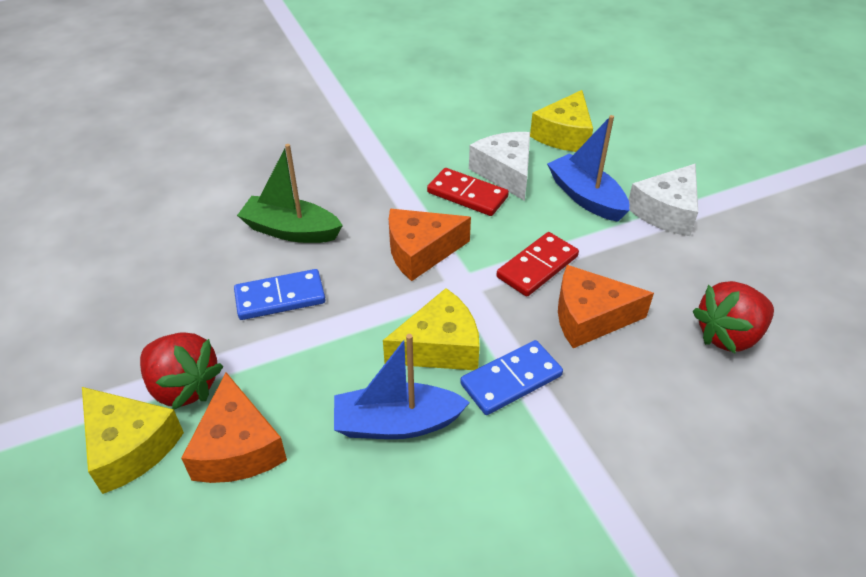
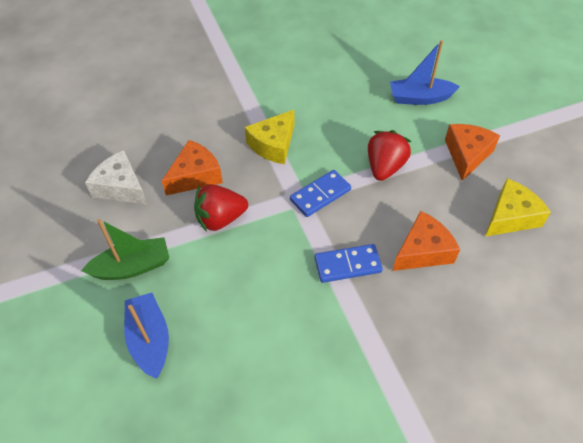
red domino: [427,168,509,216] [496,232,579,297] = 2 -> none = 0
white cheese: [469,132,530,201] [629,164,698,236] = 2 -> [85,150,148,205] = 1
yellow cheese: [82,387,184,494] [383,288,480,370] [530,90,593,152] = 3 -> [245,110,294,164] [485,178,551,237] = 2

